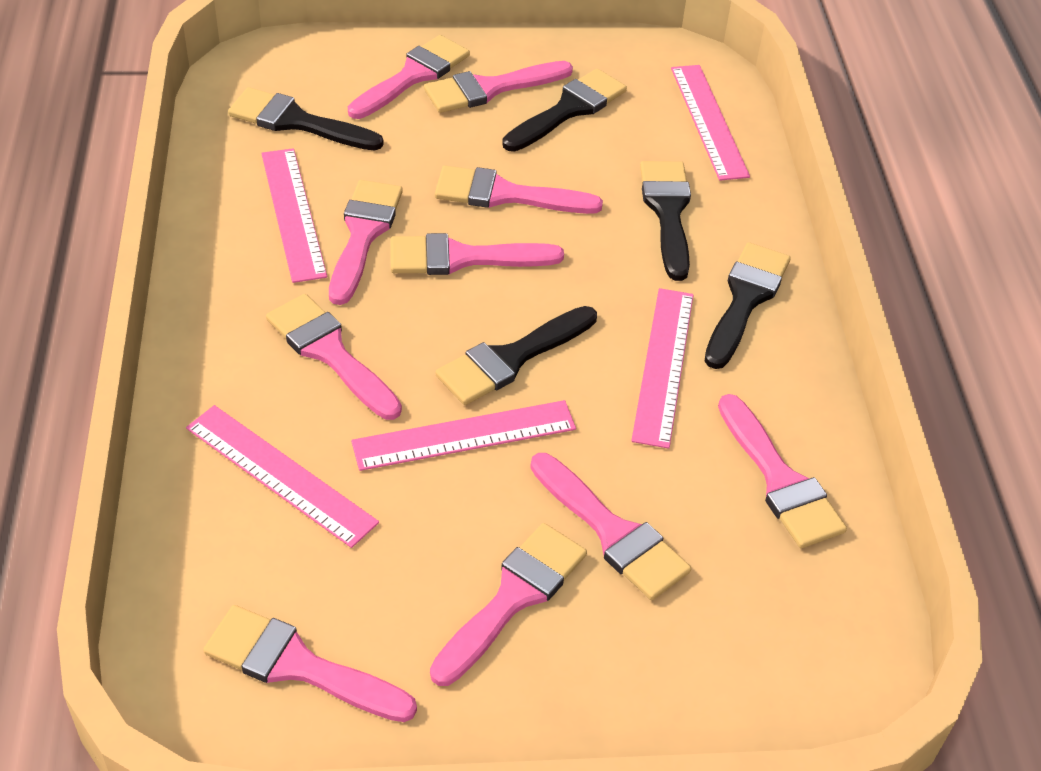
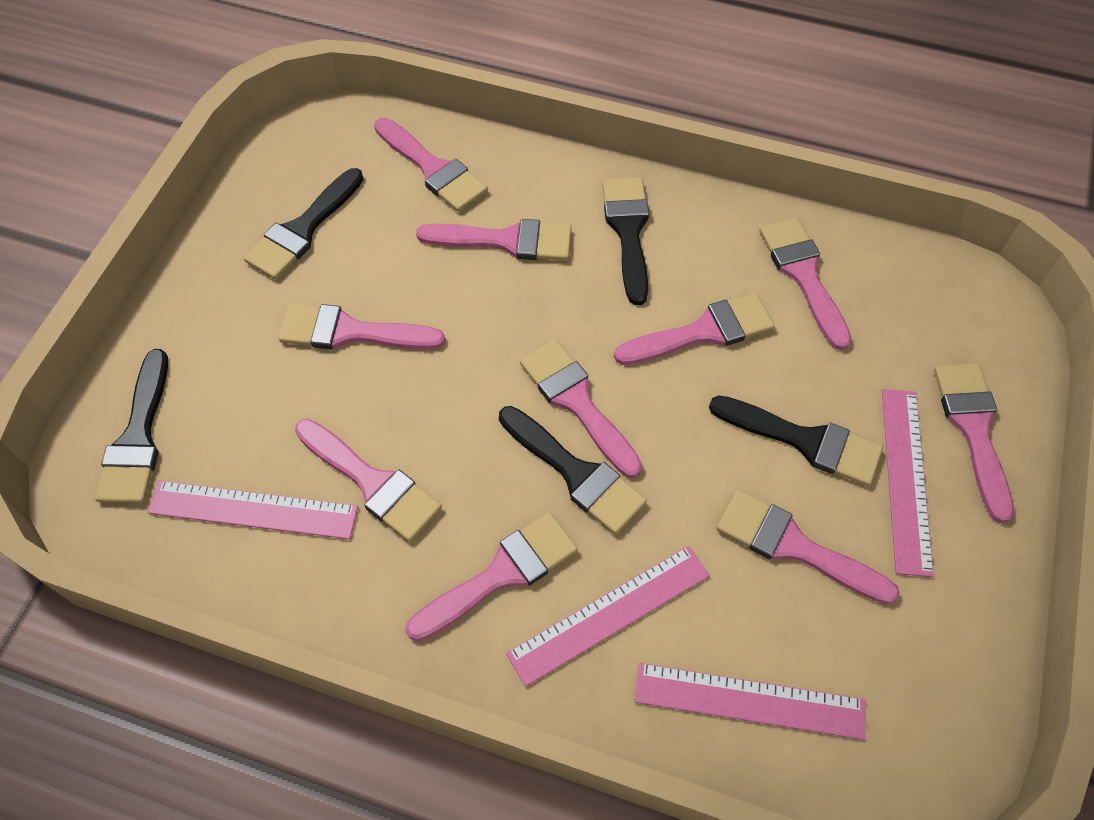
pink ruler: [186,405,379,548] [261,148,327,283] [351,400,576,471] [631,288,693,449] [671,65,750,181] = 5 -> [148,480,358,539] [506,546,710,687] [635,663,865,740] [882,389,934,577] = 4

